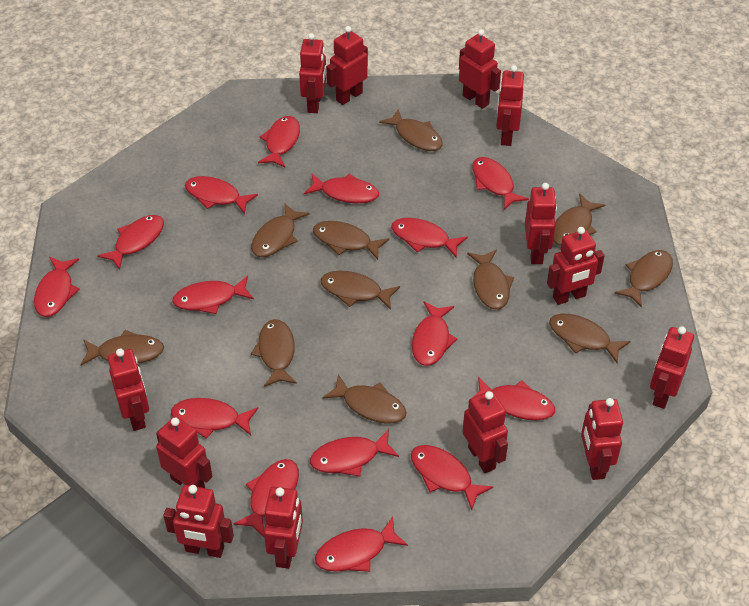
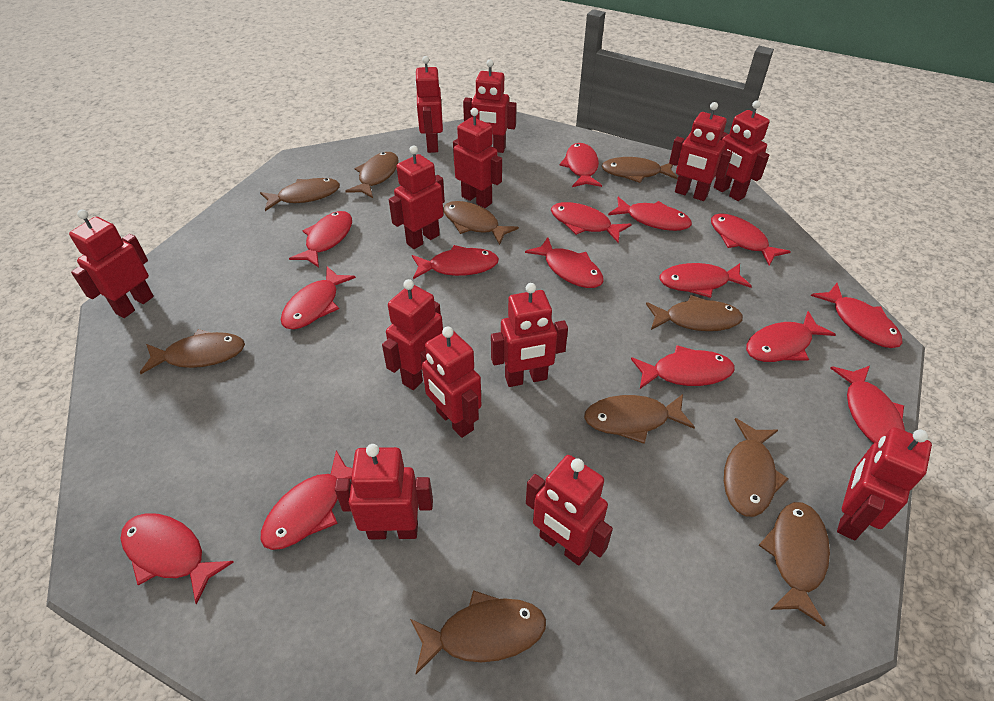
brown fish: [80,330,164,365] [251,204,310,257] [251,319,297,387] [313,221,389,260] [320,271,400,310] [322,374,407,423] [379,109,443,151] [467,250,514,310] [549,314,631,363] [553,193,605,246] [614,250,673,308] = 11 -> [140,329,245,374] [260,178,340,211] [346,152,399,198] [410,590,546,674] [443,201,519,245] [584,394,695,444] [602,157,678,183] [646,295,743,331] [724,418,788,517] [759,502,830,626] = 10

